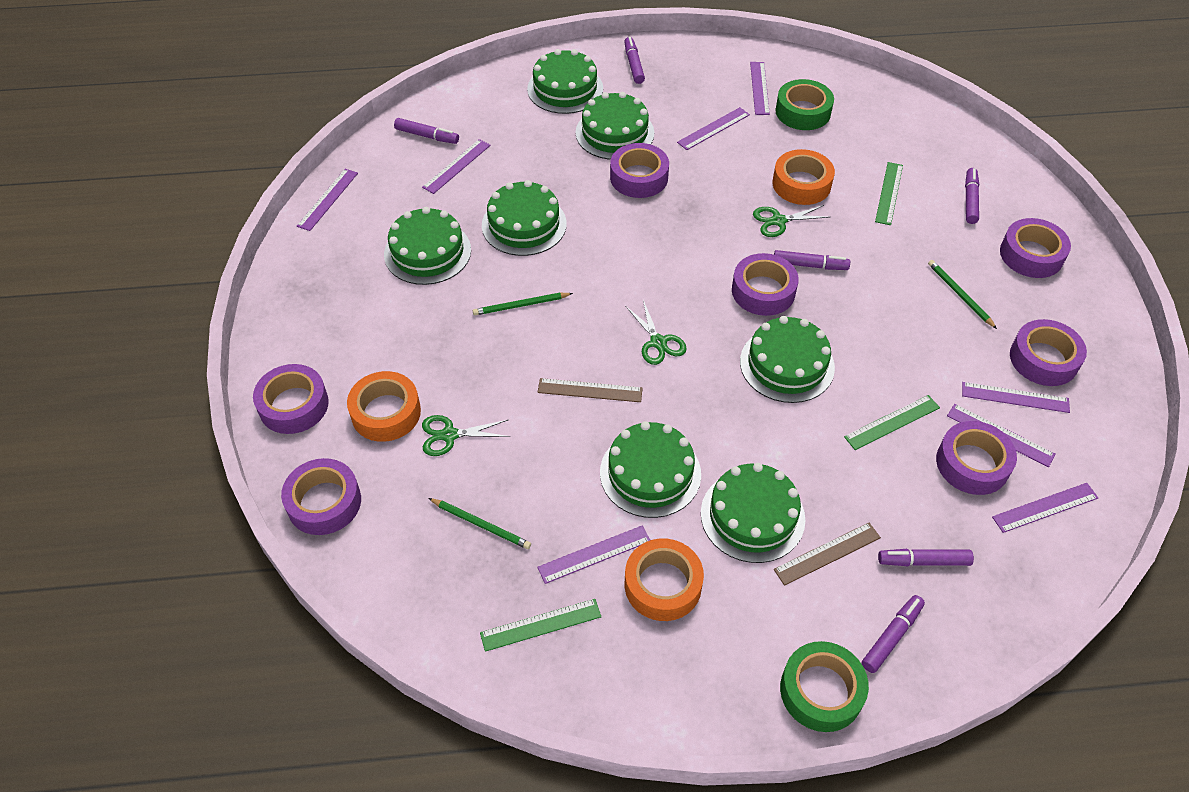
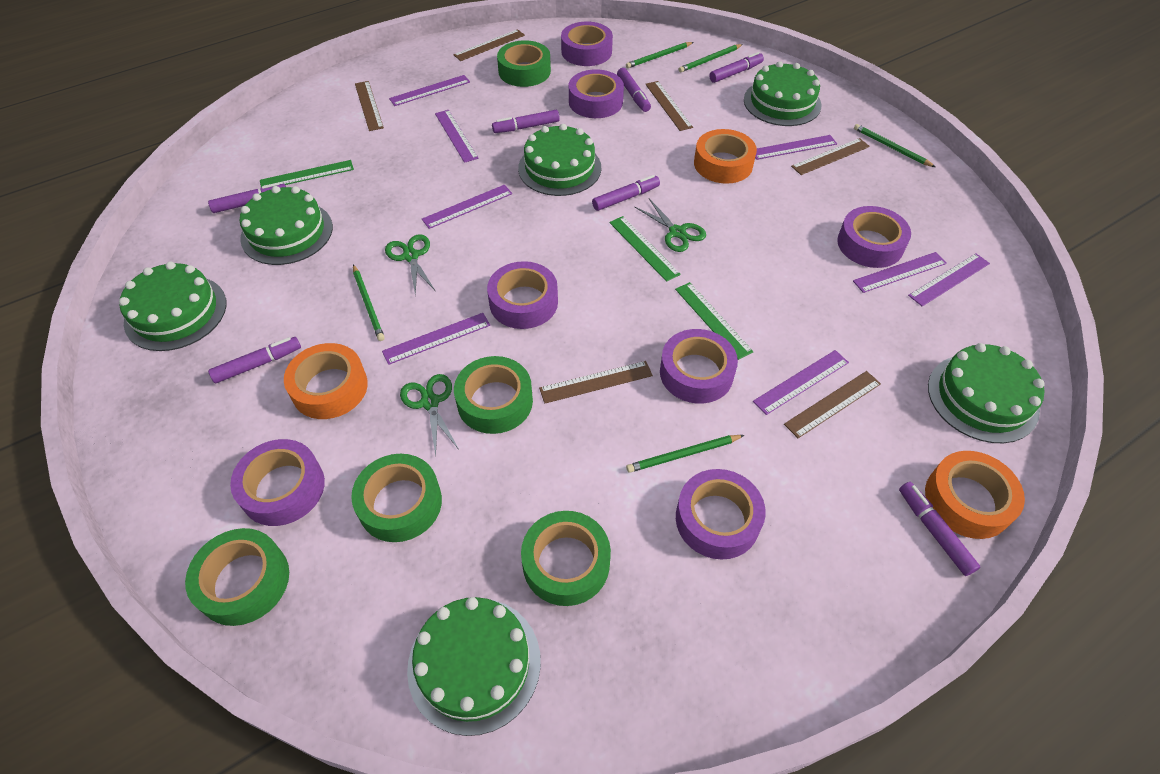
brown ruler: [538,378,643,402] [774,523,881,586] = 2 -> [355,81,384,131] [453,29,525,61] [539,361,653,403] [645,81,693,131] [784,371,881,438] [791,138,870,175] = 6
green cake: [384,207,471,285] [482,180,567,256] [527,49,603,114] [576,92,654,160] [600,421,701,518] [701,463,805,563] [740,316,835,403] = 7 -> [119,262,227,351] [240,186,333,265] [407,597,541,736] [518,124,601,196] [744,61,822,126] [928,343,1045,443] = 6
green pencil: [428,498,531,549] [473,293,573,315] [928,260,997,329] = 3 -> [353,264,385,341] [626,42,693,68] [626,435,744,473] [679,44,743,72] [854,124,935,167] = 5
green tape: [775,79,834,130] [780,641,869,732] = 2 -> [185,528,289,626] [351,454,442,542] [454,356,533,434] [497,40,551,87] [521,511,611,606] = 5
purple marker: [394,118,459,144] [624,37,645,84] [774,250,850,270] [861,595,925,673] [878,549,974,566] [965,168,979,224] = 6 -> [208,183,286,213] [208,337,301,383] [492,110,560,133] [592,175,660,211] [617,68,651,112] [709,52,764,83] [899,482,980,576] = 7

